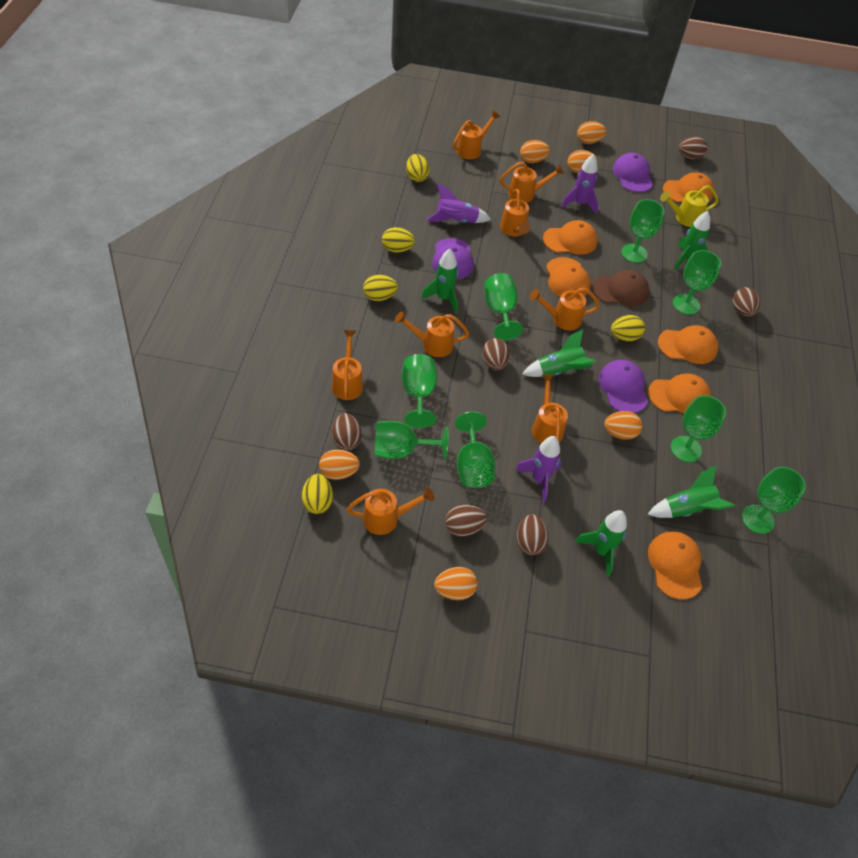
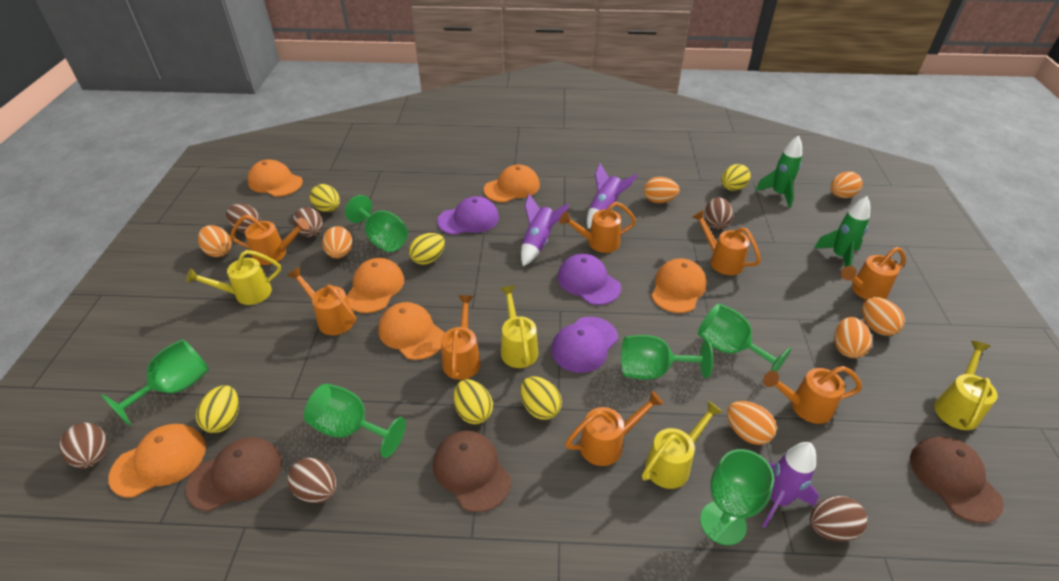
brown cap: [592,270,650,306] = 1 -> [186,437,282,511] [433,431,511,512] [910,437,1004,523] = 3
green goblet: [375,421,449,460] [401,354,437,428] [455,411,495,488] [484,273,523,340] [621,199,665,263] [671,395,726,462] [673,250,721,315] [742,467,806,534] = 8 -> [101,339,209,426] [304,384,406,458] [345,195,408,252] [621,335,713,380] [698,304,791,372] [700,449,774,545] = 6
green rocket: [421,249,458,313] [522,329,596,377] [575,510,627,577] [647,465,735,518] [674,211,710,270] = 5 -> [755,136,802,208] [814,196,870,267] = 2
orange egg: [319,450,360,480] [434,567,478,600] [520,140,550,163] [567,150,598,173] [577,121,606,144] [604,411,642,440] = 6 -> [198,225,232,257] [322,226,352,258] [644,177,680,203] [727,401,777,445] [830,172,863,198] [834,317,872,358] [862,297,905,336] = 7
yellow egg: [302,474,333,514] [363,275,398,301] [382,227,415,253] [406,154,430,182] [611,315,645,341] = 5 -> [196,385,239,433] [310,184,340,212] [409,233,445,265] [453,379,493,424] [520,376,562,420] [722,164,751,191] = 6
yellow watering can: [660,185,719,227] = 1 -> [186,250,281,305] [500,286,538,368] [642,401,723,489] [934,341,998,430] = 4

